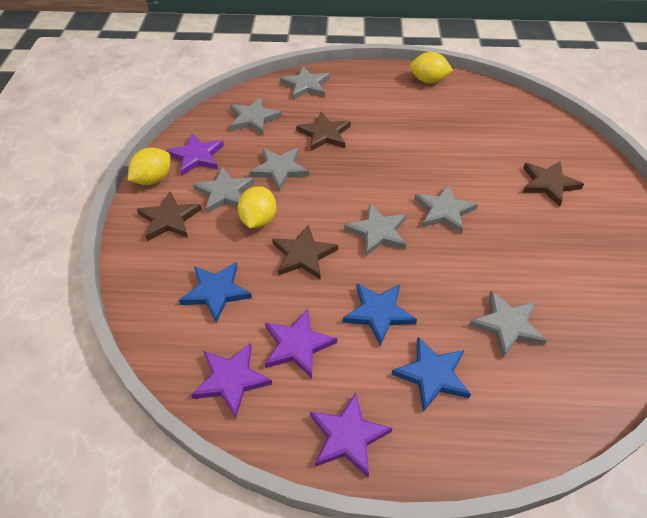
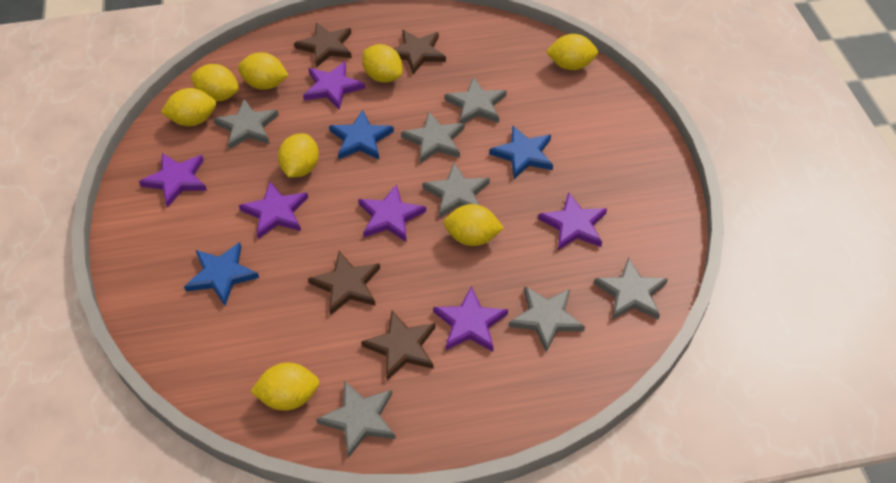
purple star: [166,133,224,175] [191,343,272,418] [265,309,337,378] [310,393,393,477] = 4 -> [139,153,207,208] [239,181,308,239] [303,61,365,110] [358,184,426,242] [433,286,508,352] [538,192,607,250] = 6
yellow lemon: [128,147,171,185] [238,186,276,228] [410,52,453,84] = 3 -> [161,88,216,126] [190,64,239,101] [238,52,289,90] [250,363,319,411] [278,133,319,177] [362,44,402,83] [443,204,504,246] [546,34,598,70] = 8

